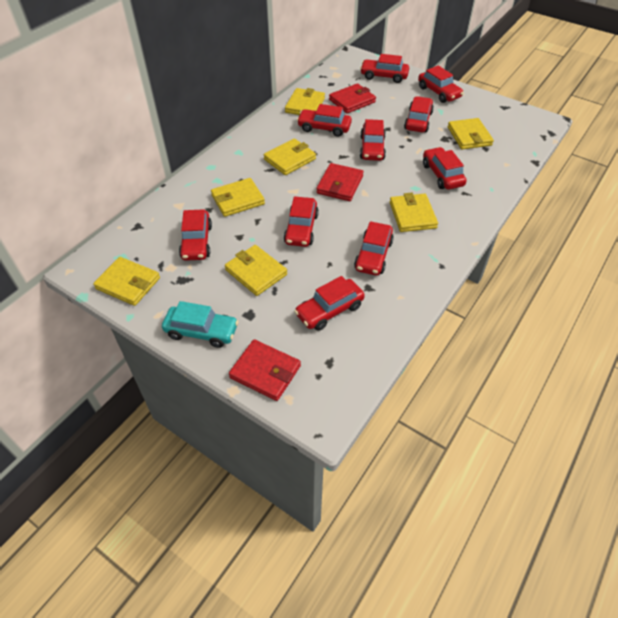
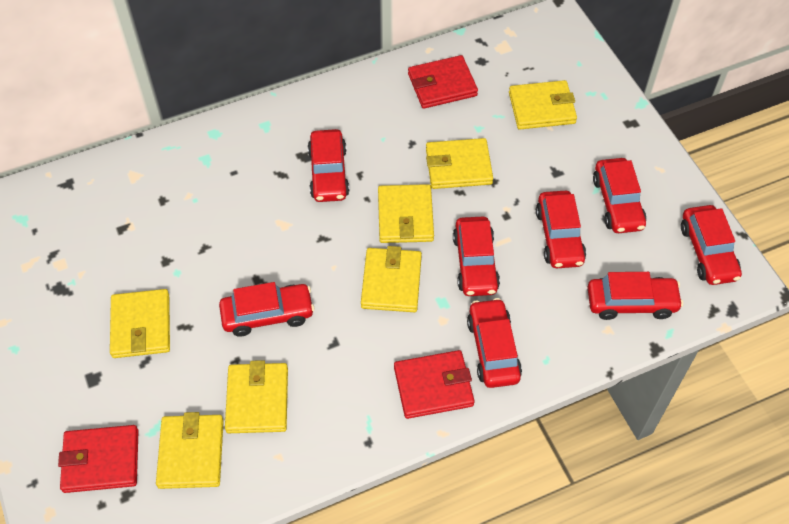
red car: [179,209,212,261] [284,196,319,247] [294,276,365,331] [297,104,352,137] [354,221,394,275] [360,54,409,83] [360,119,386,161] [404,96,434,132] [418,65,464,103] [423,147,467,190] = 10 -> [219,282,314,337] [308,129,350,202] [453,217,500,296] [467,298,522,388] [536,191,586,268] [587,272,683,320] [593,158,646,233] [681,205,742,285] = 8
turquoise car: [162,301,239,348] = 1 -> none = 0

